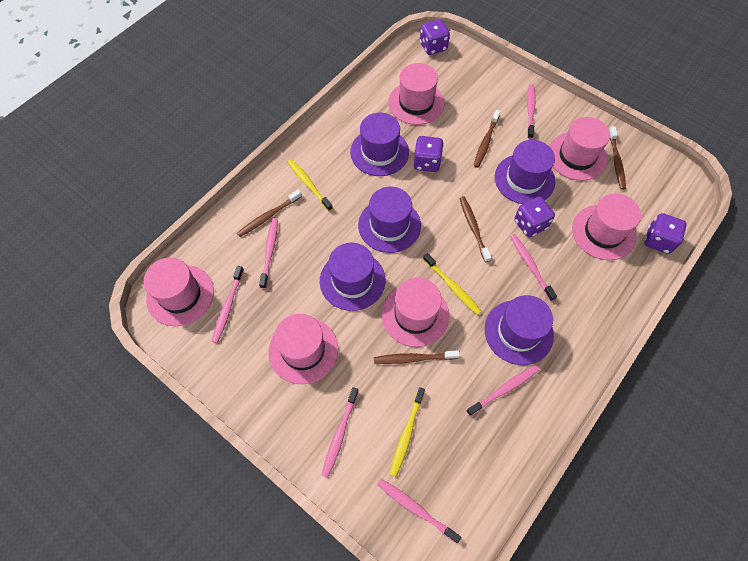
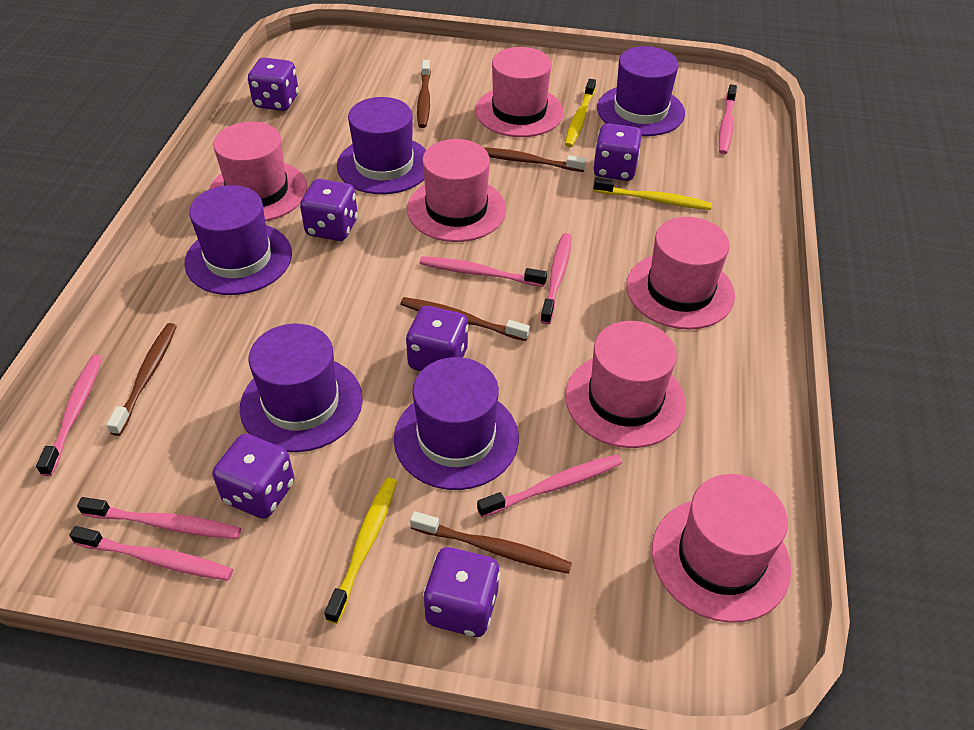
purple dice: [413,136,444,172] [420,19,450,55] [514,197,555,237] [645,213,687,254] = 4 -> [212,434,294,519] [248,57,299,111] [300,179,358,241] [406,306,468,371] [423,547,500,637] [593,123,642,181] = 6

